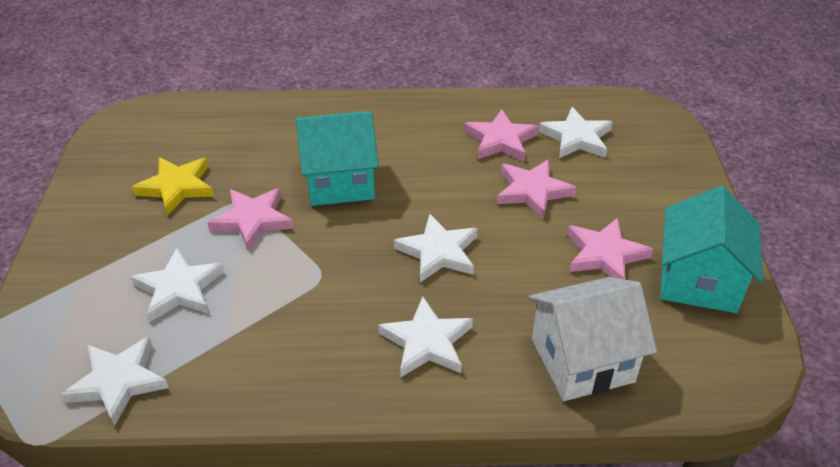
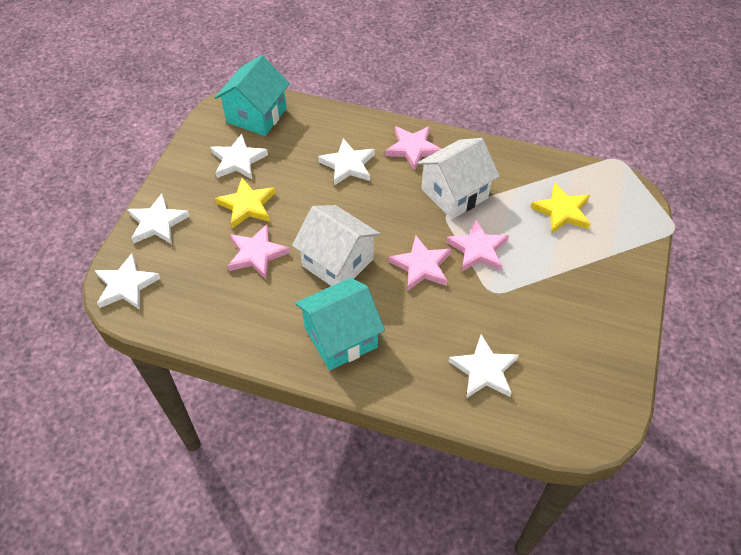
white house: [528,277,657,401] = 1 -> [292,205,380,286] [417,138,500,219] = 2
yellow star: [132,157,214,216] = 1 -> [215,178,275,228] [531,183,590,234] = 2

